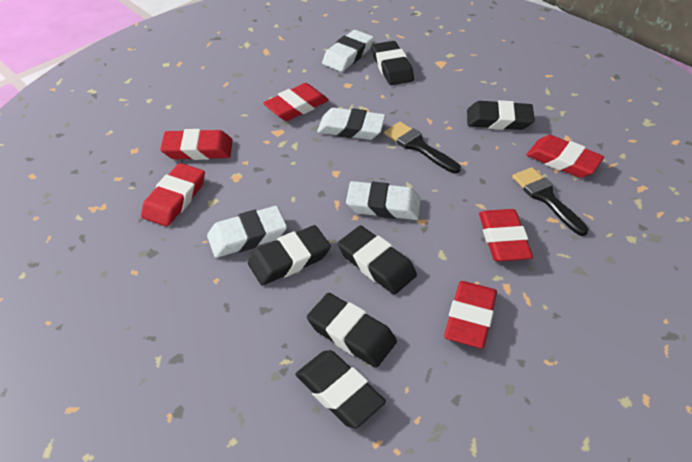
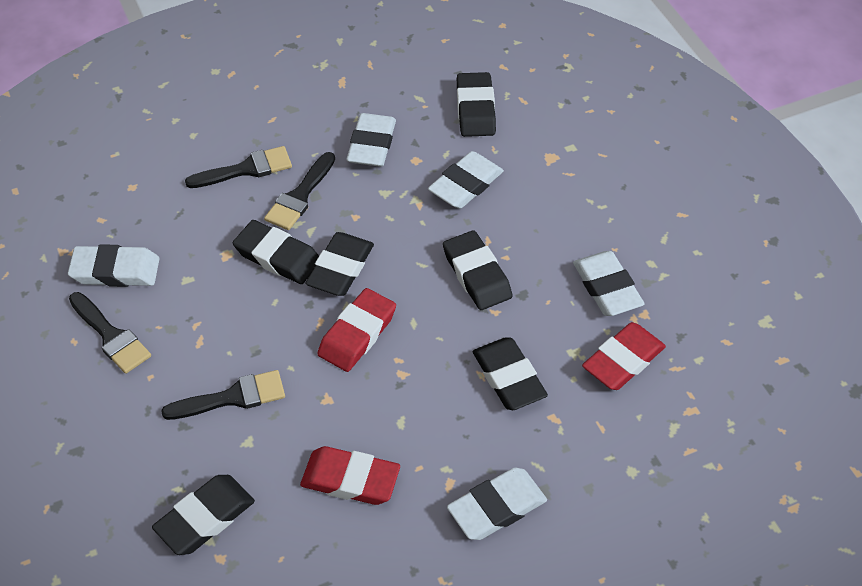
black brush: [384,122,461,174] [512,167,589,236] = 2 -> [69,292,151,374] [161,370,285,420] [185,146,292,188] [264,152,335,230] = 4
red eraser: [141,163,205,227] [160,129,232,160] [263,83,329,121] [444,281,497,349] [479,209,533,262] [527,135,604,178] = 6 -> [300,446,400,505] [317,288,396,372] [582,322,666,390] = 3
white eraser: [207,206,287,258] [317,108,385,140] [322,30,374,72] [346,181,421,220] = 4 -> [68,244,159,287] [346,113,396,167] [428,151,504,209] [447,468,547,540] [573,251,645,316] = 5

